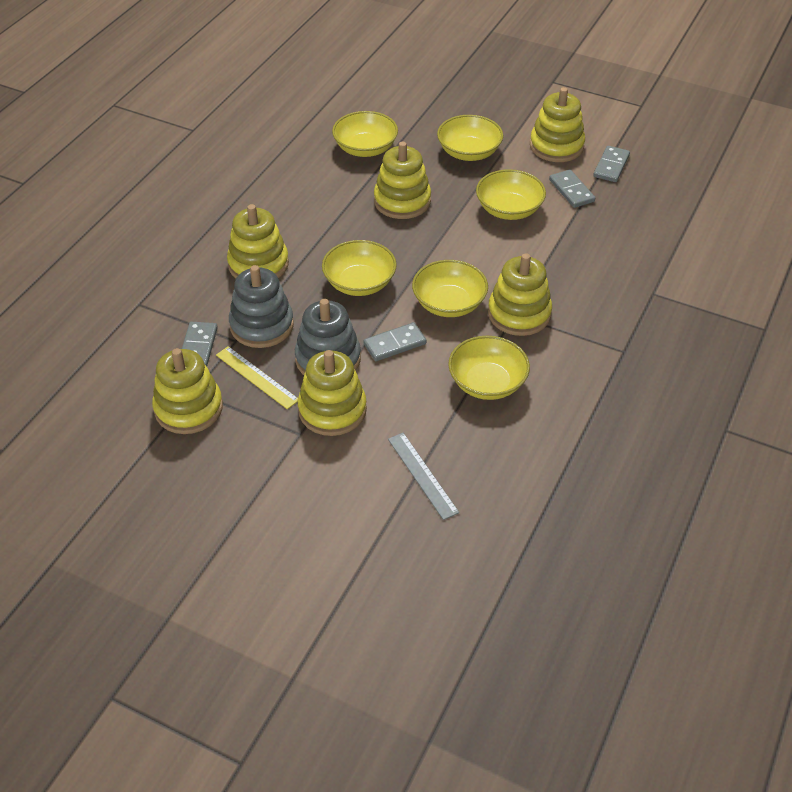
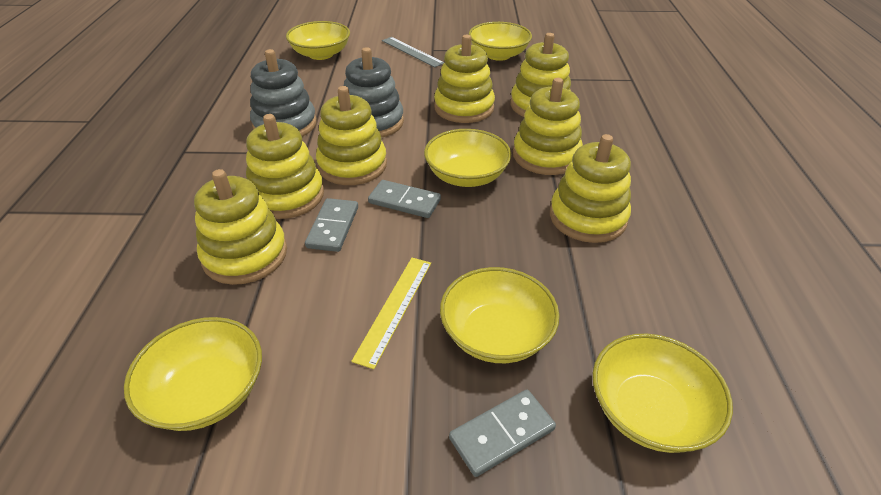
grey domino: [182,322,218,366] [364,322,427,361] [549,170,595,208] [593,146,630,182] = 4 -> [305,198,358,252] [368,180,441,218] [449,390,556,477] = 3
yellow stacking toy: [152,348,223,434] [227,204,289,278] [298,350,367,436] [374,141,431,219] [488,253,552,336] [530,87,585,162] = 6 -> [194,169,287,285] [246,114,324,219] [316,86,387,185] [434,35,495,123] [510,33,571,117] [513,78,583,175] [550,134,631,243] = 7

